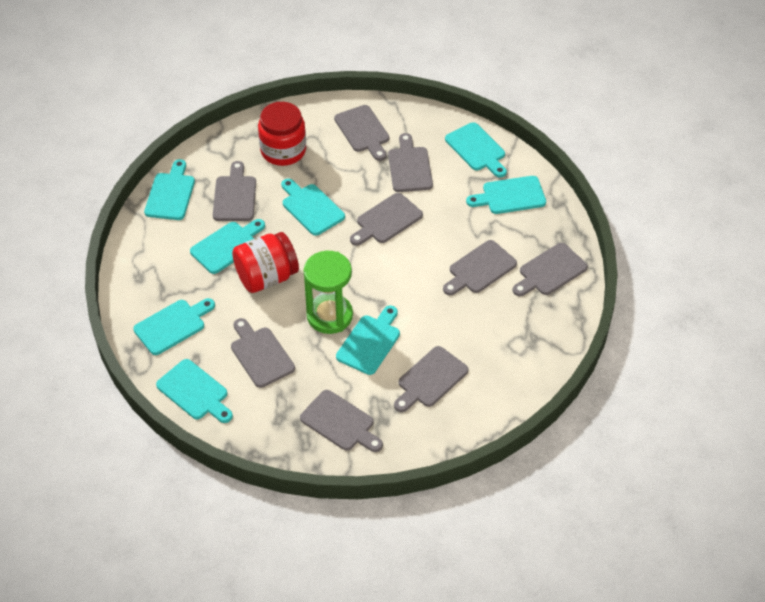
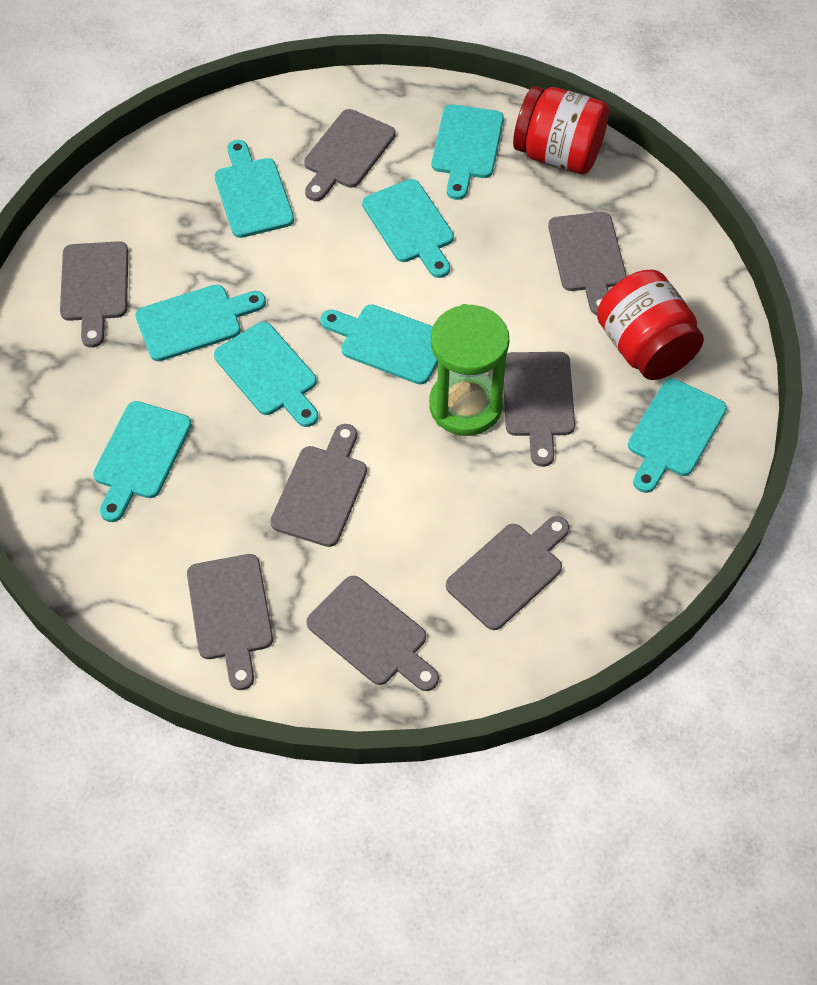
grey cutting board: [213,161,256,221] [231,318,295,388] [300,390,383,452] [334,105,389,161] [350,193,423,246] [388,133,433,192] [394,346,469,412] [443,240,517,295] [513,243,588,296] = 9 -> [60,241,128,348] [187,554,273,690] [270,424,367,547] [304,109,396,201] [306,576,439,691] [446,516,569,630] [503,352,575,467] [548,212,627,315] = 8

